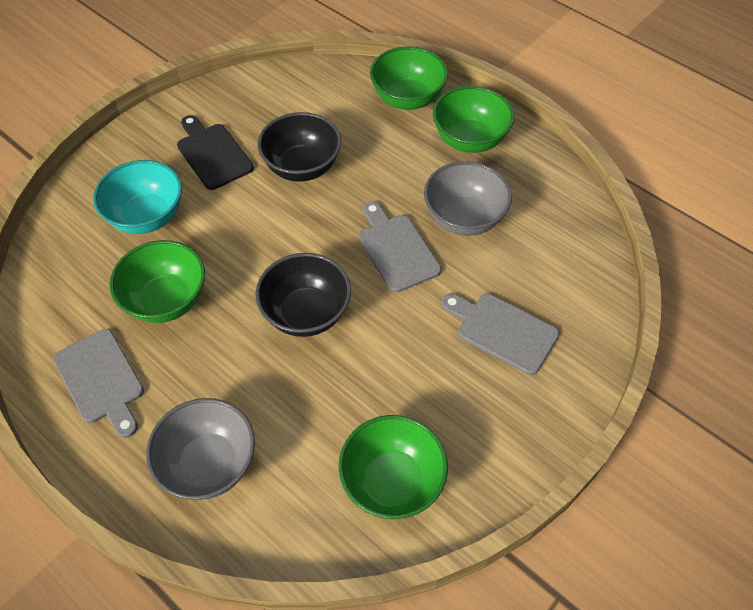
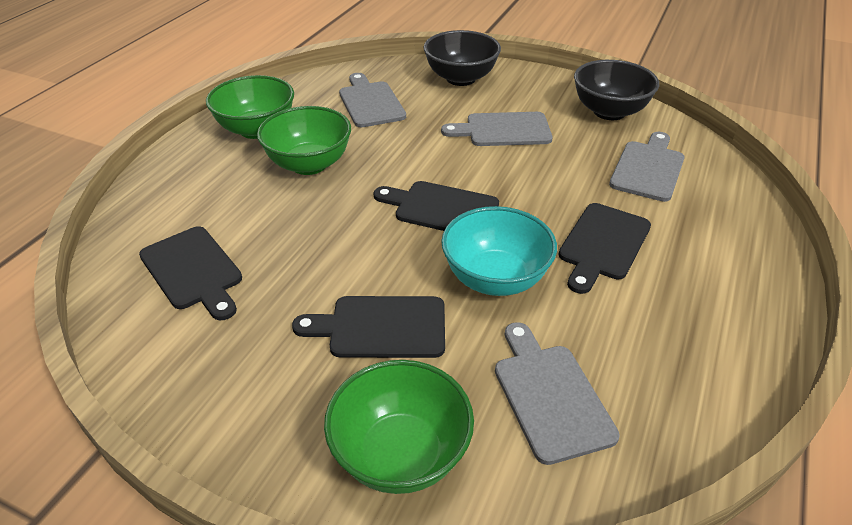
black cutting board: [177,115,254,190] = 1 -> [139,226,242,320] [292,296,445,358] [374,181,499,231] [558,203,651,294] = 4
green bowl: [110,240,205,323] [339,415,448,519] [370,46,448,110] [433,86,514,153] = 4 -> [206,75,294,139] [257,106,351,175] [324,360,474,494] = 3
grey bowl: [146,398,255,500] [424,161,512,236] = 2 -> none = 0
grey cutting board: [53,329,144,438] [359,202,441,293] [441,294,559,375] = 3 -> [339,73,406,127] [441,112,553,146] [495,322,620,465] [609,132,685,202] = 4

